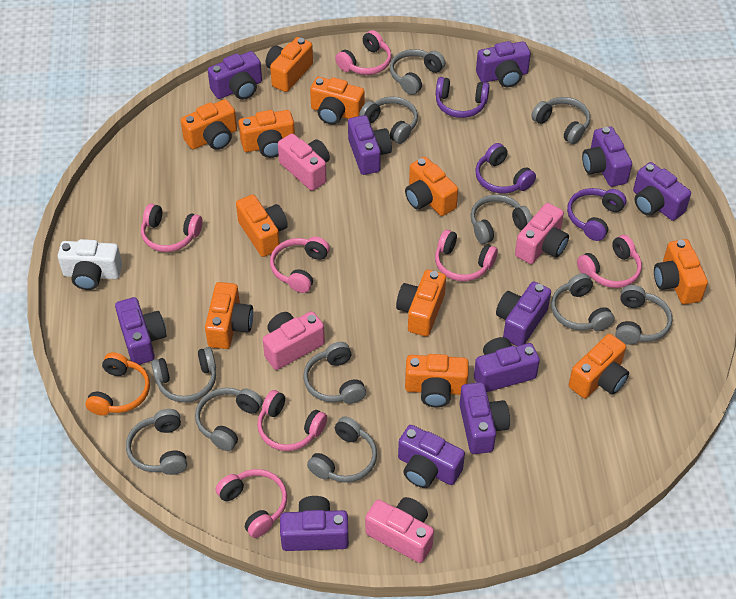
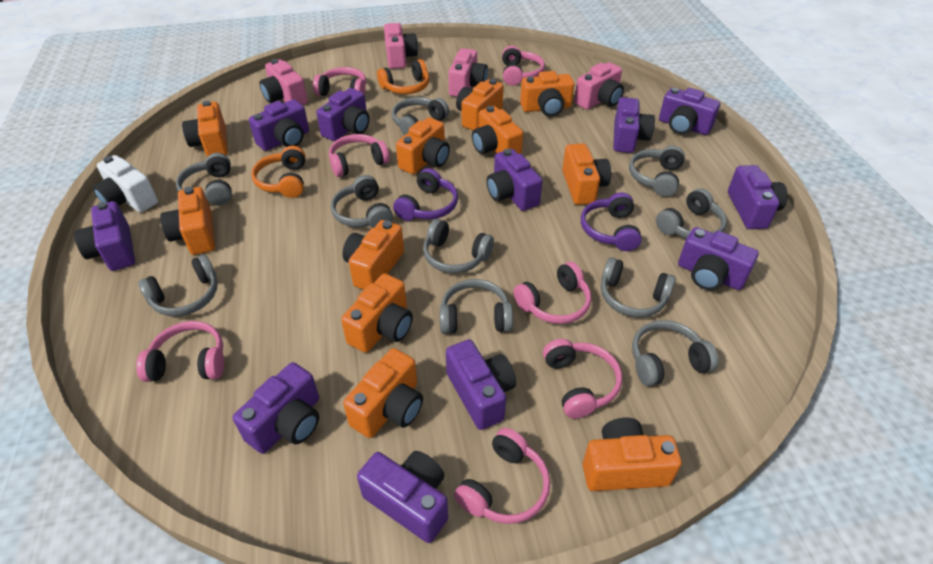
grey headphones: [126,409,187,475] [151,347,216,402] [195,388,263,451] [303,342,366,404] [307,416,377,482] [359,96,418,144] [390,49,445,95] [471,195,532,244] [531,97,590,144] [551,273,615,331] [616,285,672,345] = 11 -> [138,255,218,316] [176,153,232,205] [331,175,393,228] [392,97,449,135] [423,219,494,273] [439,279,513,334] [601,257,676,317] [629,146,685,197] [632,320,719,386] [656,188,727,239] = 10
orange headphones: [85,352,150,416] = 1 -> [251,146,306,198] [377,59,429,94] = 2
purple headphones: [436,77,490,118] [475,143,536,193] [567,188,626,241] = 3 -> [393,168,458,221] [581,192,642,251] = 2

